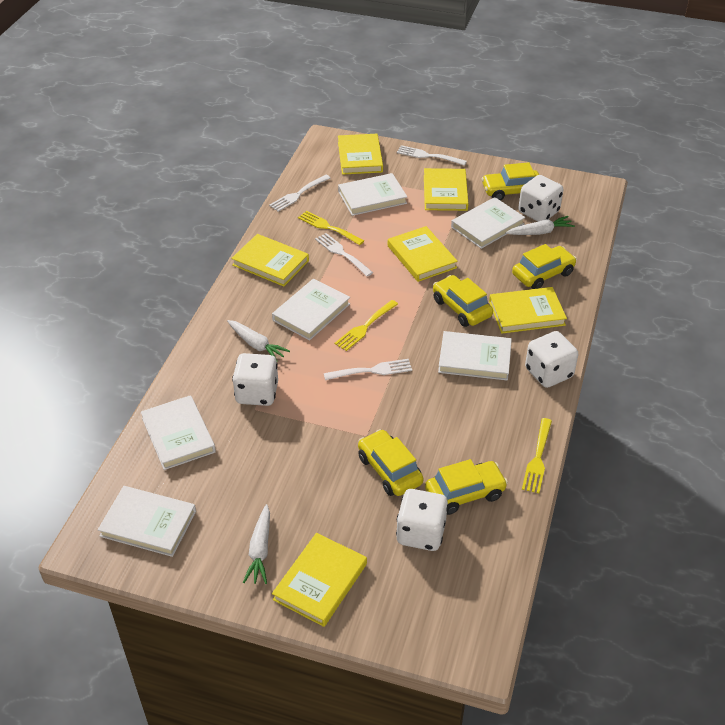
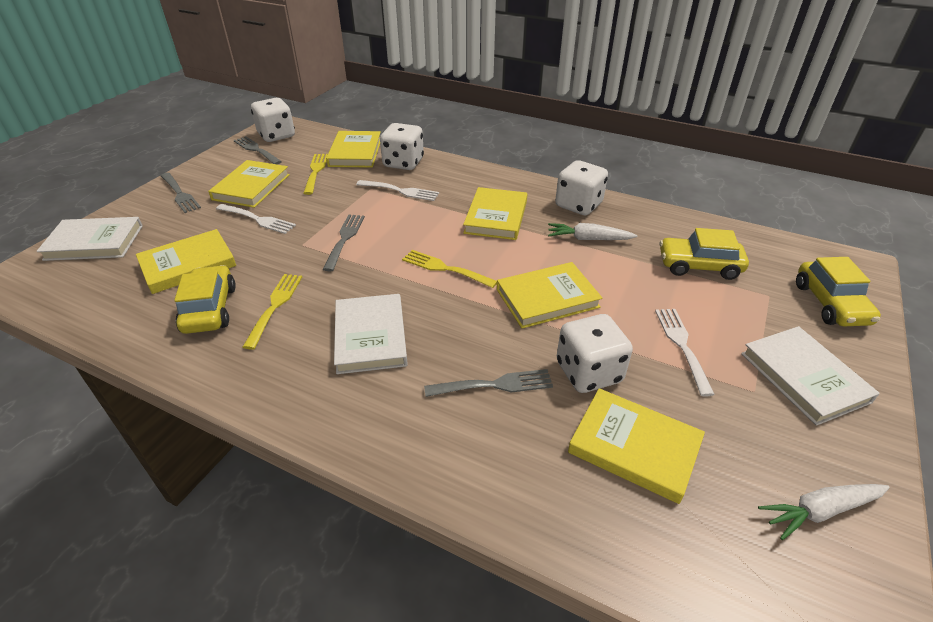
grey fork: none = 0 -> [161,173,201,213] [234,136,282,165] [323,215,365,271] [424,369,553,397] = 4
white book: [98,486,196,557] [141,395,216,470] [272,278,350,341] [338,173,407,216] [438,331,512,381] [451,197,525,249] = 6 -> [36,217,143,261] [334,294,408,374] [741,326,880,426] = 3
white carrot: [227,320,290,362] [243,504,270,584] [506,216,575,235] = 3 -> [548,223,638,240] [758,484,890,540] = 2
white fork: [269,175,330,212] [315,233,373,276] [324,359,412,380] [397,145,467,166] = 4 -> [216,204,296,234] [356,180,439,201] [655,309,715,397] = 3
yellow car: [358,429,423,496] [425,459,508,515] [433,275,493,327] [481,162,539,201] [512,244,577,289] = 5 -> [174,265,236,334] [660,228,749,280] [796,257,881,326] = 3

